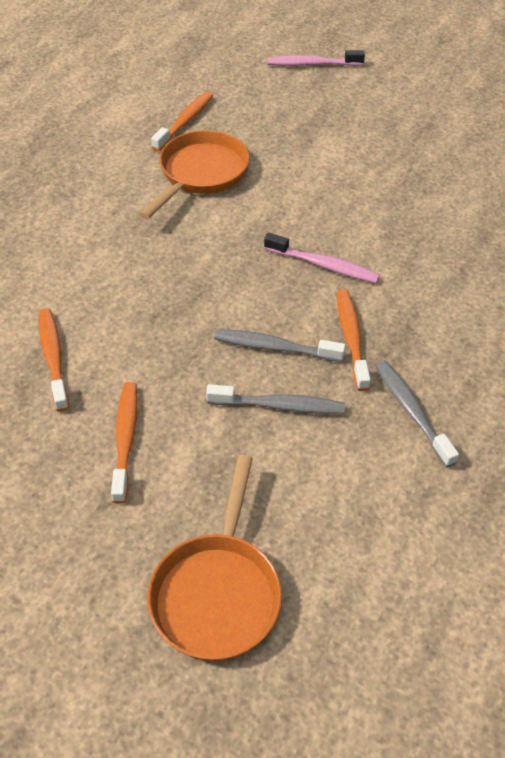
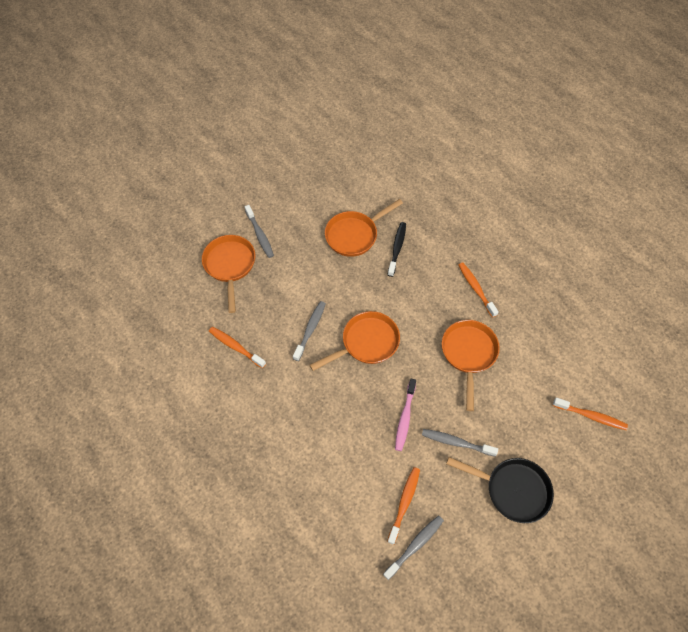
black pan: none = 0 -> [446,457,554,523] = 1
black toothbrush: none = 0 -> [388,222,406,277] = 1
grey toothbrush: [206,384,345,414] [214,329,346,362] [375,360,459,468] = 3 -> [245,205,274,258] [293,301,326,361] [383,515,444,580] [422,429,498,457] = 4
orange pan: [139,130,250,219] [148,455,282,661] = 2 -> [202,235,255,313] [310,311,400,371] [325,199,403,257] [442,320,500,411] = 4
pink toothbrush: [264,233,380,283] [268,50,365,66] = 2 -> [395,379,416,451] = 1

